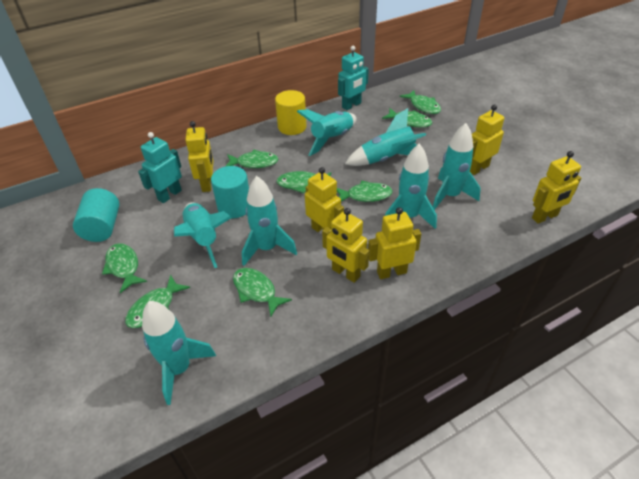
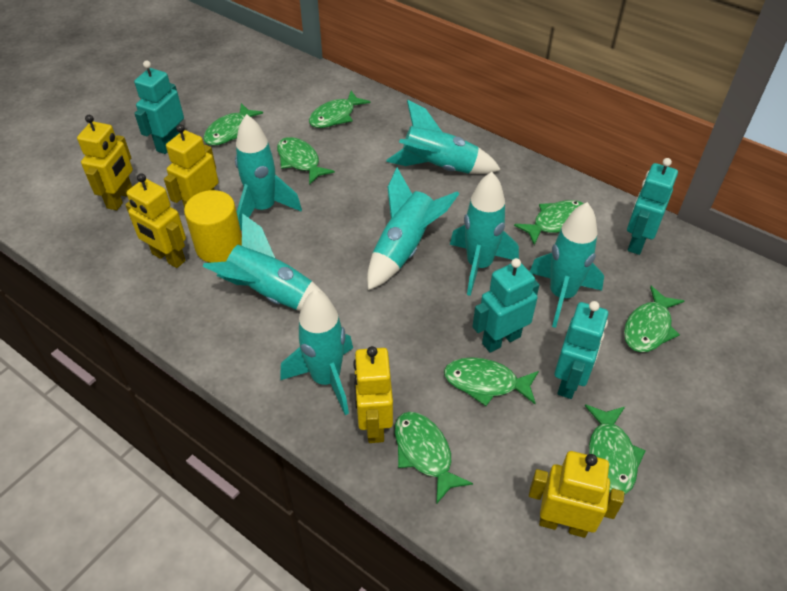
turquoise cylinder: [73,188,120,242] [211,166,249,218] = 2 -> none = 0
turquoise robot: [138,132,182,203] [338,46,369,110] = 2 -> [134,61,184,154] [472,258,539,353] [554,301,608,399] [627,158,678,255] = 4
yellow robot: [185,121,213,192] [305,167,344,232] [322,208,369,283] [368,207,421,279] [470,105,504,175] [532,151,581,223] = 6 -> [77,115,133,210] [125,174,186,268] [164,124,219,208] [353,346,393,443] [529,451,624,538] = 5

